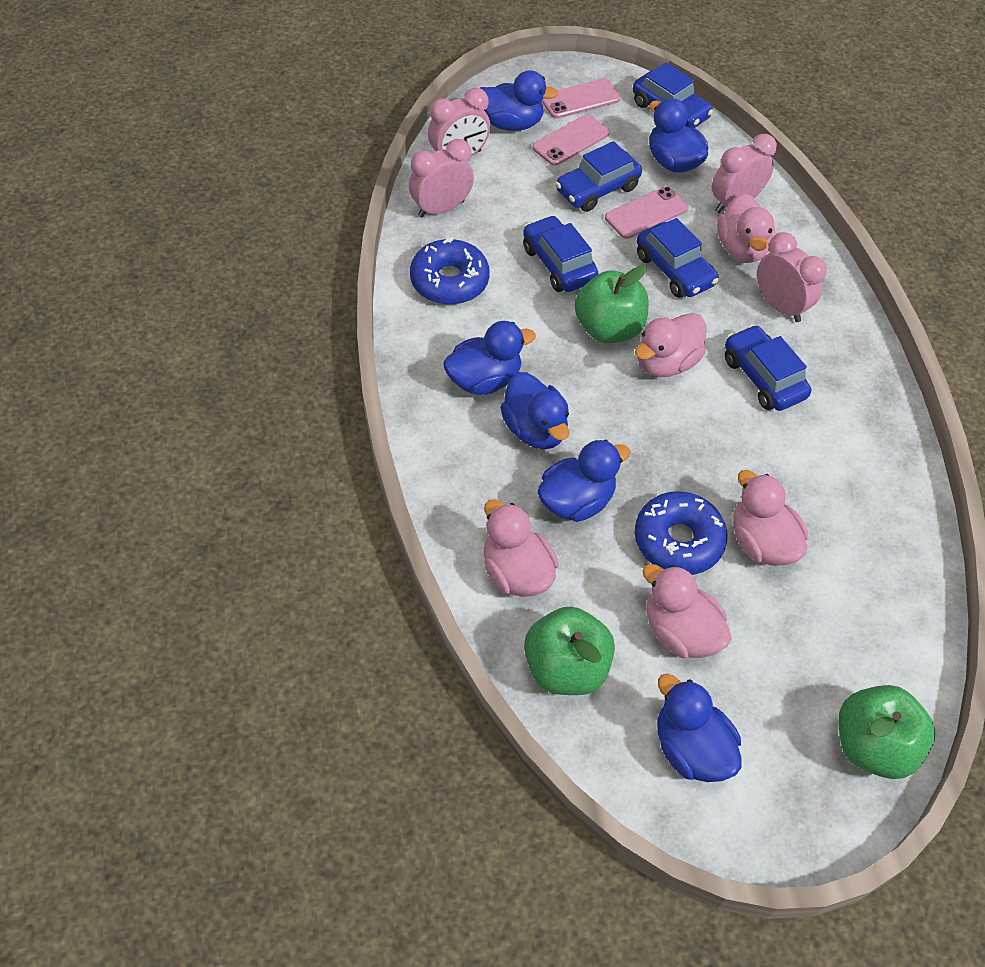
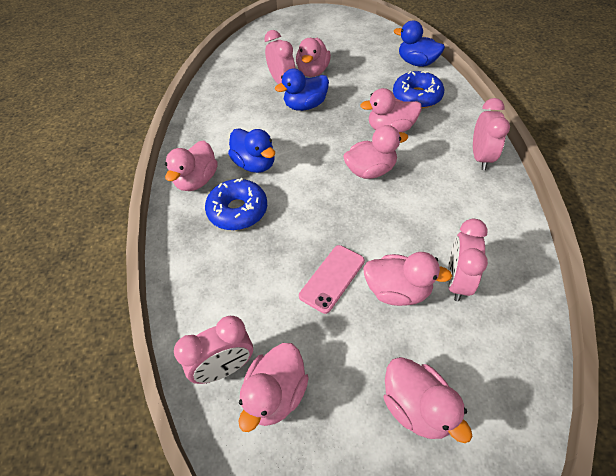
blue car: [523,215,599,292] [555,141,642,212] [633,62,714,128] [637,218,719,298] [725,325,811,411] = 5 -> none = 0
blue duck: [443,321,536,395] [480,70,558,131] [500,372,569,450] [537,440,631,522] [649,98,708,173] [657,674,742,782] = 6 -> [228,128,275,173] [275,68,329,111] [394,21,445,67] = 3
green apple: [524,606,615,695] [575,265,649,343] [838,685,935,779] = 3 -> none = 0
pink duck: [484,499,559,597] [635,313,706,377] [642,564,731,658] [717,193,775,263] [733,470,808,566] = 5 -> [165,140,218,191] [239,343,309,432] [296,38,331,77] [343,125,408,179] [360,88,422,132] [363,252,452,306] [384,357,472,443] = 7
pink phone: [532,114,610,166] [541,78,621,119] [605,186,689,239] = 3 -> [299,245,365,314] = 1

